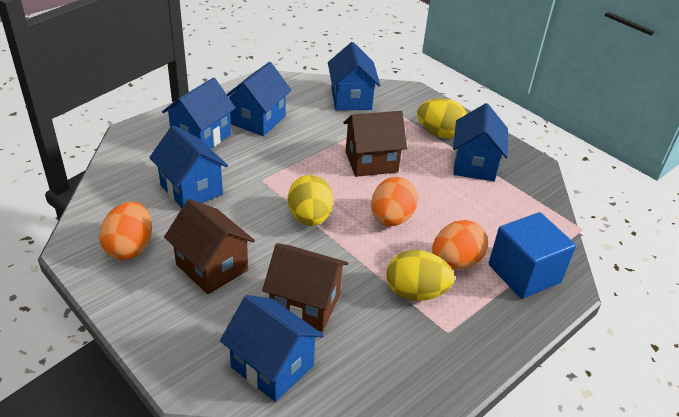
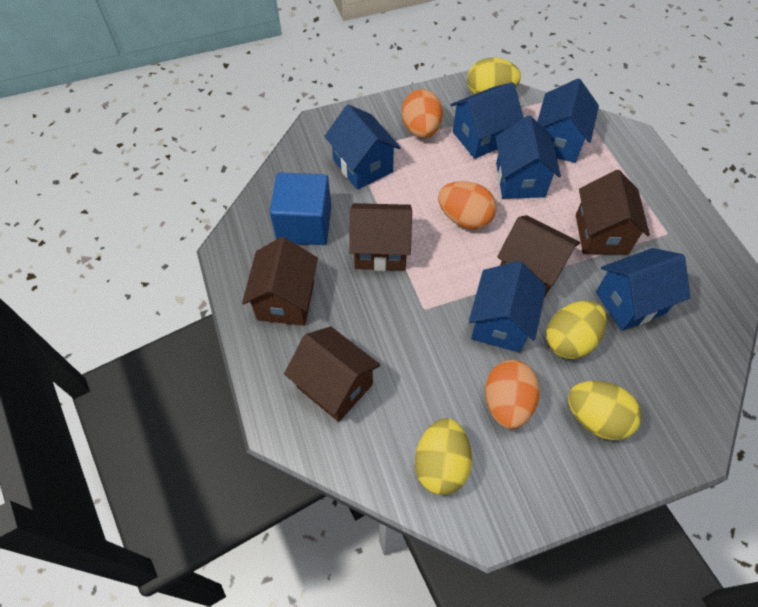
brown house: [164,199,255,294] [262,243,348,332] [343,111,407,177] = 3 -> [242,237,318,326] [284,326,380,422] [349,203,412,271] [497,215,580,298] [576,170,650,254] = 5
yellow egg: [288,175,333,226] [386,250,455,301] [417,98,467,138] = 3 -> [415,418,472,495] [467,57,521,94] [546,301,607,359] [568,381,641,440] = 4

